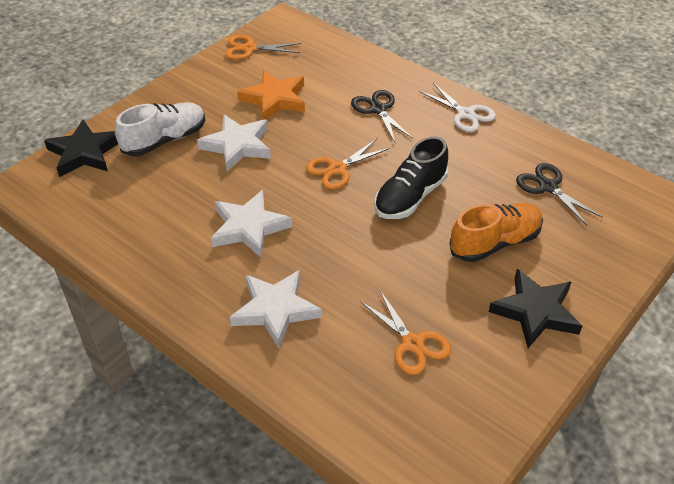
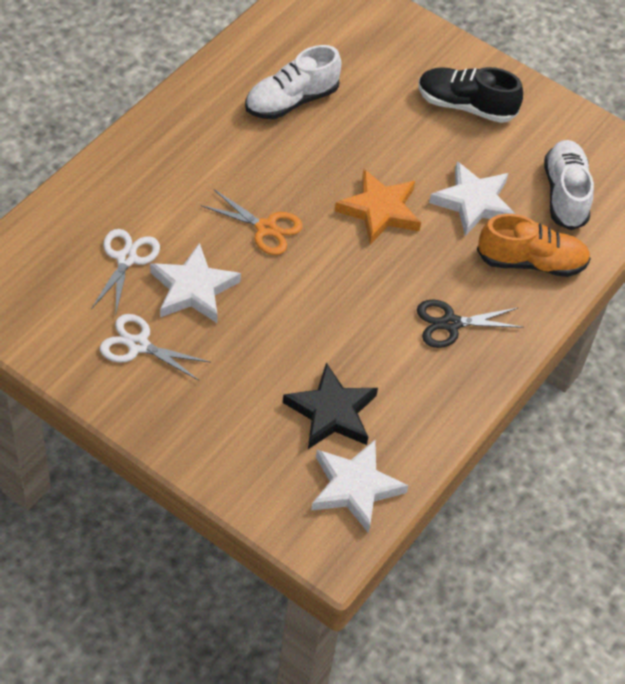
black scissors: [351,90,413,142] [516,163,603,226] = 2 -> [417,299,524,348] = 1
black star: [44,120,118,177] [488,269,582,348] = 2 -> [283,363,378,449] = 1
orange scissors: [225,35,301,60] [306,139,390,189] [360,290,451,375] = 3 -> [201,189,303,255] = 1
white scissors: [419,83,496,132] = 1 -> [91,229,160,317] [100,314,210,381] = 2
white shoe: [115,102,205,156] = 1 -> [245,45,341,119] [544,140,594,230] = 2

